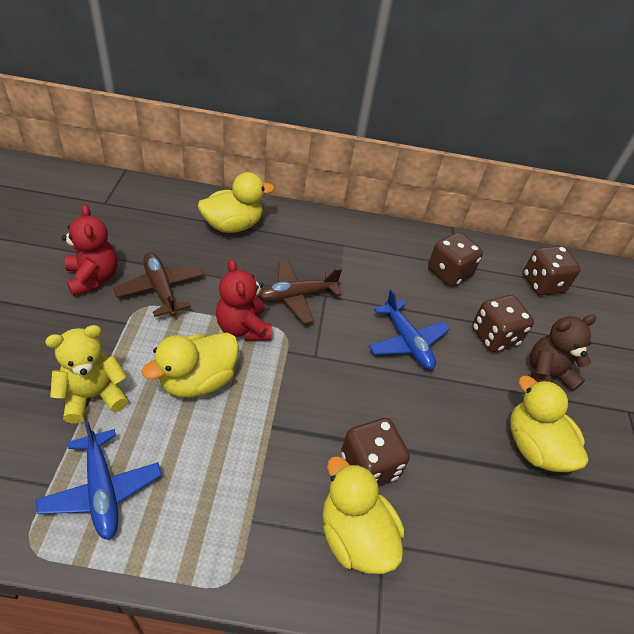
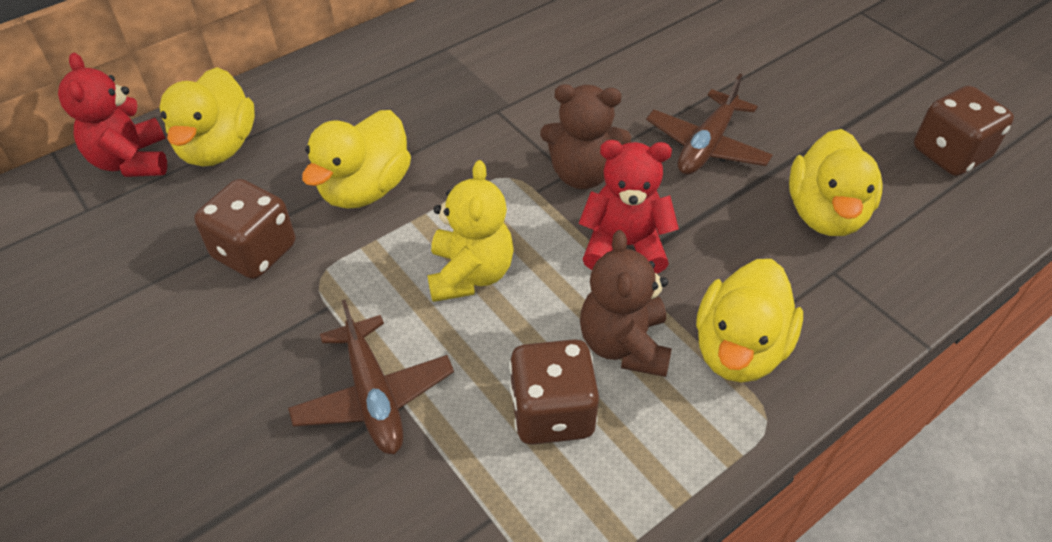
blue plane: [36,420,162,540] [369,289,450,370] = 2 -> none = 0
brown dice: [341,418,410,486] [428,232,483,287] [472,295,534,352] [523,246,581,295] = 4 -> [194,179,295,279] [509,339,599,445] [914,86,1014,176] = 3
brown teddy bear: [530,314,596,391] = 1 -> [540,84,631,189] [580,230,672,377] = 2

